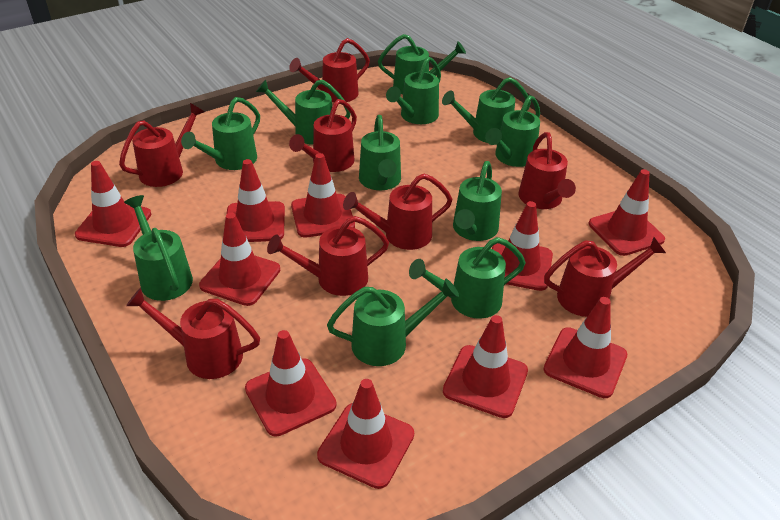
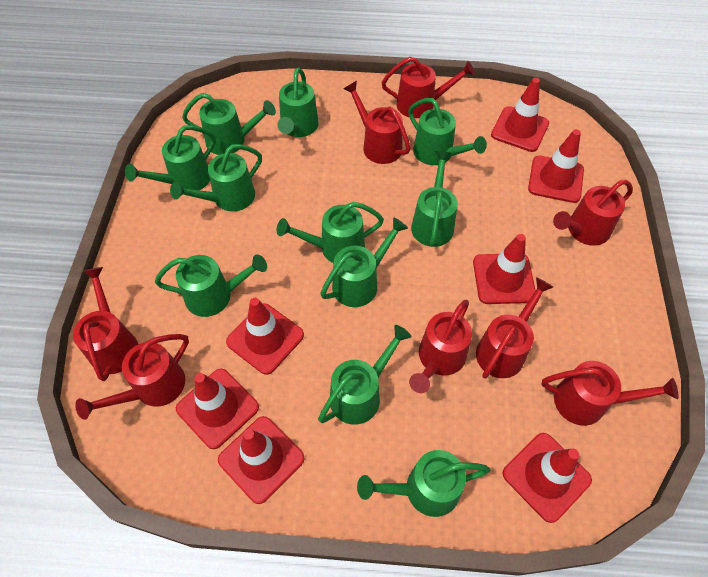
red traffic cone: [75,161,151,247] [199,213,280,306] [227,159,285,242] [245,330,337,436] [291,153,355,237] [317,379,414,489] [443,315,528,418] [492,201,553,291] [543,297,627,398] [589,169,665,256] = 10 -> [176,369,259,449] [218,416,305,504] [226,298,304,375] [473,234,536,304] [491,78,549,152] [503,433,592,523] [528,129,584,203] = 7

